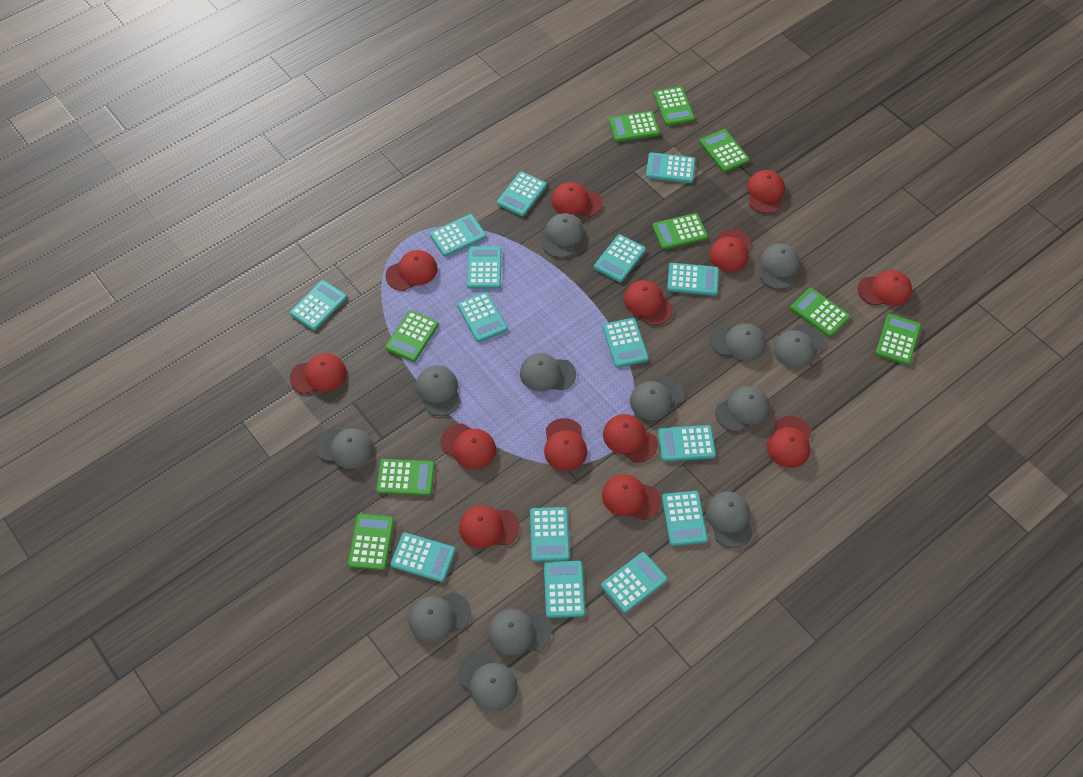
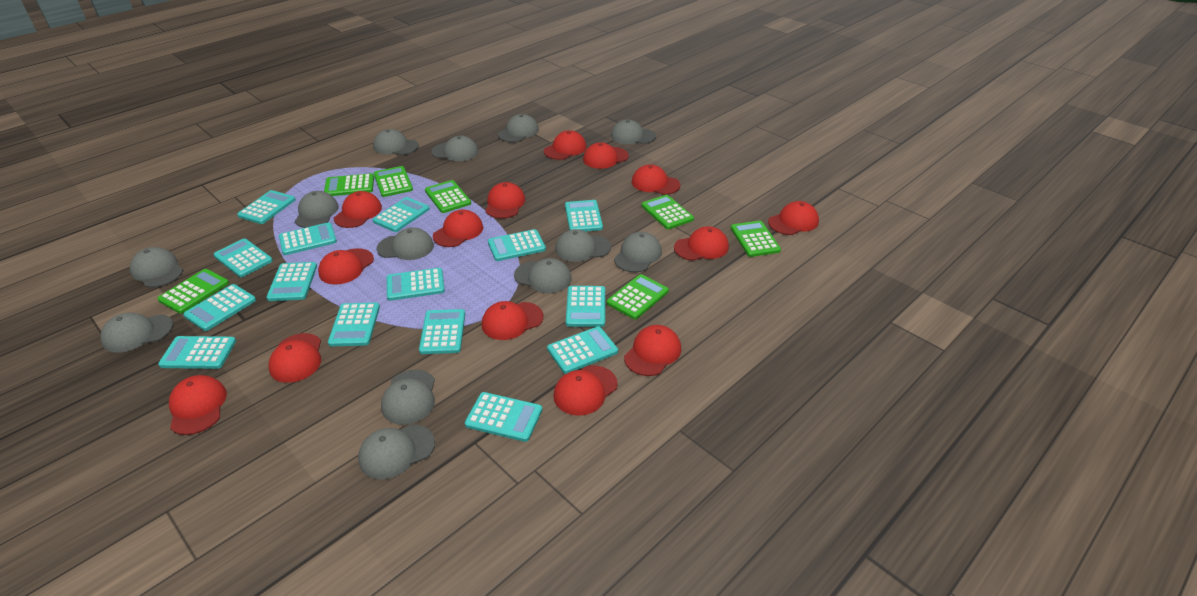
green calculator: [348,514,394,570] [376,459,435,496] [385,310,439,362] [609,111,660,142] [652,213,708,250] [654,87,695,126] [700,129,749,172] [790,288,850,337] [876,314,921,365] = 9 -> [157,269,229,314] [324,173,374,196] [374,166,413,197] [425,180,471,213] [607,274,669,319] [642,195,694,229] [731,221,781,257] = 7
red cap: [290,353,346,394] [386,250,438,291] [440,423,496,469] [459,505,520,548] [544,418,587,471] [551,182,603,217] [602,474,661,520] [603,414,658,463] [624,280,673,325] [709,229,751,272] [747,170,785,214] [767,416,812,468] [858,270,912,306] = 13 -> [169,375,227,435] [268,333,321,383] [318,248,374,285] [334,191,382,228] [433,210,483,247] [482,301,543,340] [485,182,525,219] [544,130,587,160] [553,365,618,416] [583,142,629,169] [624,325,681,376] [632,164,680,195] [674,226,729,261] [768,201,819,235] = 14

